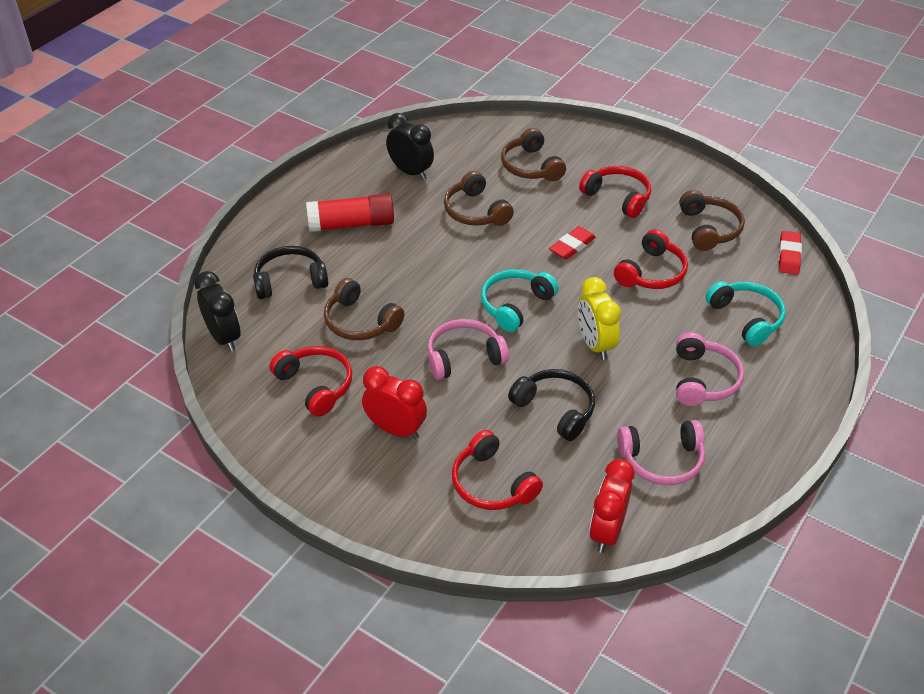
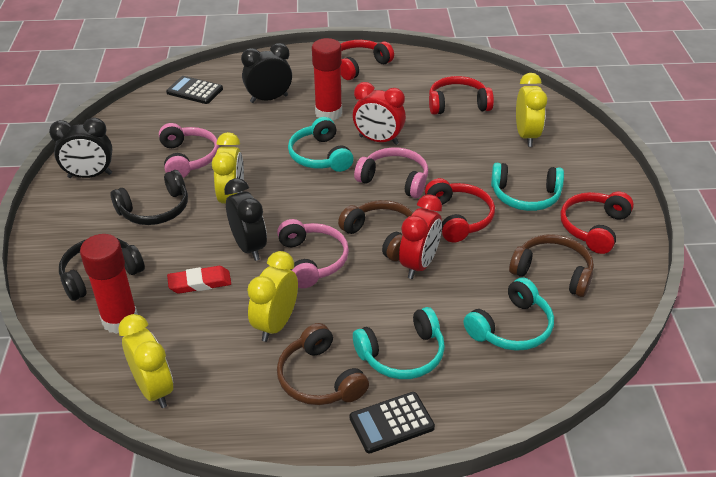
black calculator: none = 0 -> [166,76,223,104] [349,392,435,453] = 2
black clock: [194,271,241,352] [386,113,434,180] = 2 -> [49,118,113,178] [224,178,267,261] [241,43,292,103] = 3
brown headphones: [324,278,404,340] [444,171,514,226] [501,128,566,181] [679,190,745,251] = 4 -> [277,323,369,405] [338,200,413,261] [509,234,594,297] = 3
red eraser: [549,226,596,260] [779,231,802,275] = 2 -> [167,266,231,294] = 1
red glue stick: [306,194,394,232] = 1 -> [80,234,138,334] [312,38,342,120] = 2
turquoise headphones: [481,269,558,332] [705,281,786,346] = 2 -> [288,117,354,172] [353,307,445,379] [464,278,554,351] [491,163,564,211] = 4
yellow clock: [578,277,621,360] = 1 -> [118,314,173,408] [212,132,244,203] [247,251,298,342] [516,73,547,147] = 4

